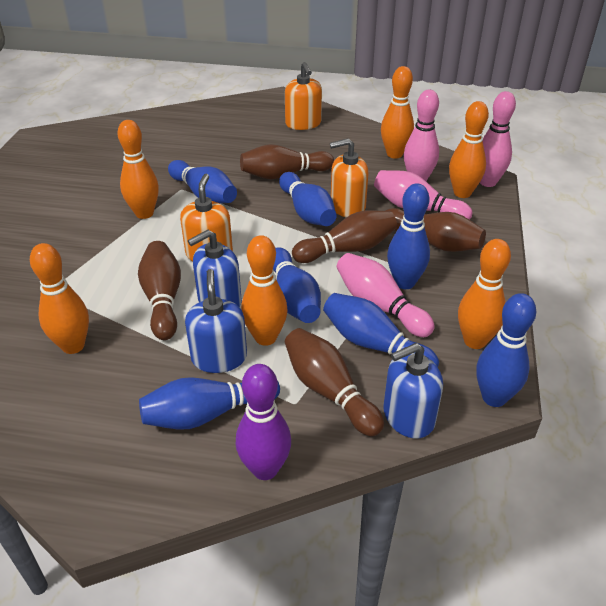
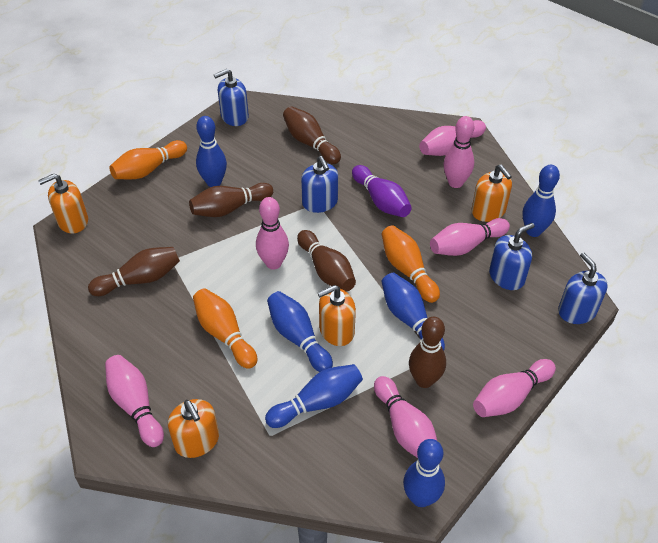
blue bowling pin: [139,377,280,430] [168,160,237,204] [273,247,321,323] [279,172,337,226] [323,293,439,367] [387,183,430,289] [476,293,536,407] = 7 -> [196,116,227,187] [265,364,363,428] [267,291,333,372] [381,273,445,351] [403,439,445,507] [523,165,560,237] = 6
blue soap dispenser: [185,269,247,373] [188,230,242,307] [384,343,443,438] = 3 -> [214,69,249,126] [301,156,338,213] [489,223,535,290] [558,252,608,324] = 4
orange bowling pin: [30,243,89,354] [118,120,159,219] [241,235,288,346] [381,66,414,159] [449,101,489,198] [458,239,511,349] = 6 -> [109,140,187,179] [193,288,257,369] [382,225,440,303] = 3
orange soap dispenser: [180,174,233,262] [285,62,322,130] [330,138,368,217] = 3 -> [38,174,88,233] [168,399,219,458] [318,285,356,346] [471,164,512,222] = 4
pink bowling pin: [336,253,435,337] [374,170,472,220] [404,90,439,181] [480,91,516,187] = 4 -> [105,355,164,447] [256,197,289,270] [374,376,437,458] [419,120,486,156] [430,218,510,256] [444,116,474,188] [473,359,556,417] = 7

